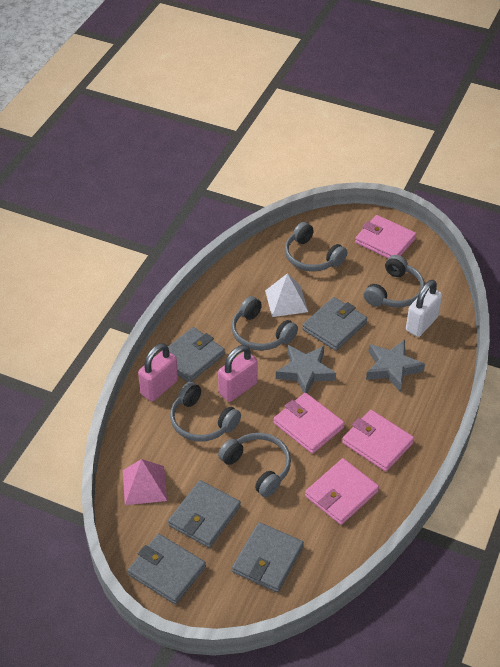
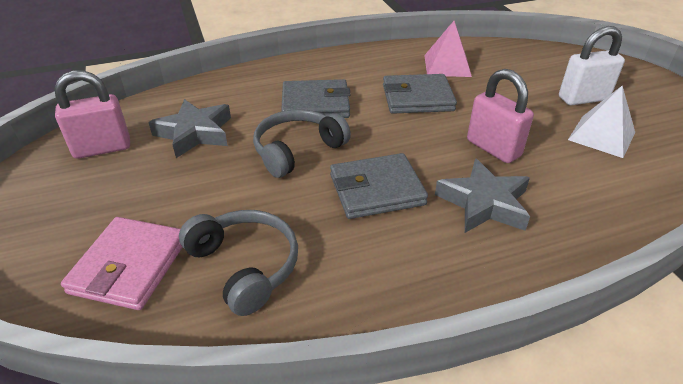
grey headphones: [170,382,241,442] [218,433,291,497] [231,296,298,351] [285,222,347,271] [364,255,425,308] = 5 -> [179,210,298,316] [253,109,351,178] = 2
grey wallet: [128,534,206,604] [168,327,225,382] [168,480,241,548] [232,522,304,592] [302,297,367,351] = 5 -> [281,79,351,118] [330,153,428,219] [383,74,457,114] = 3
pink wallet: [274,393,344,454] [305,458,379,525] [342,410,414,472] [355,215,416,258] = 4 -> [61,217,183,310] = 1

